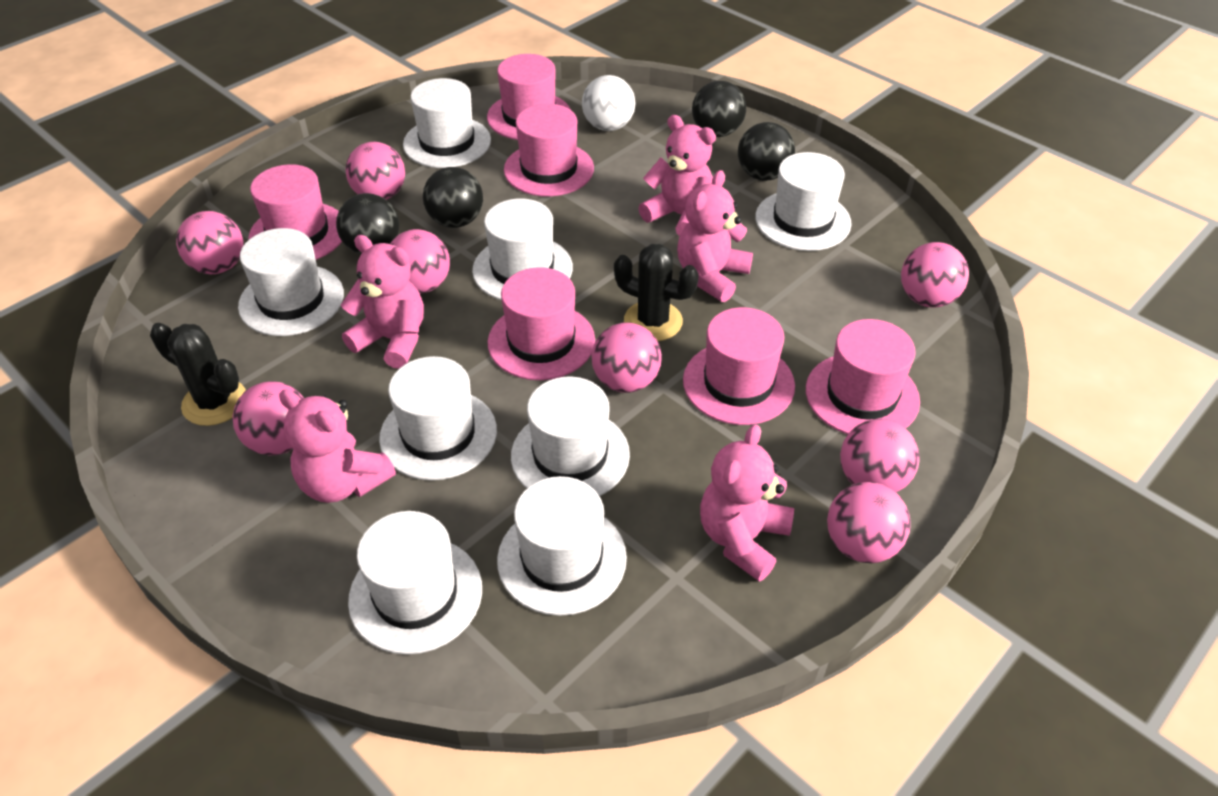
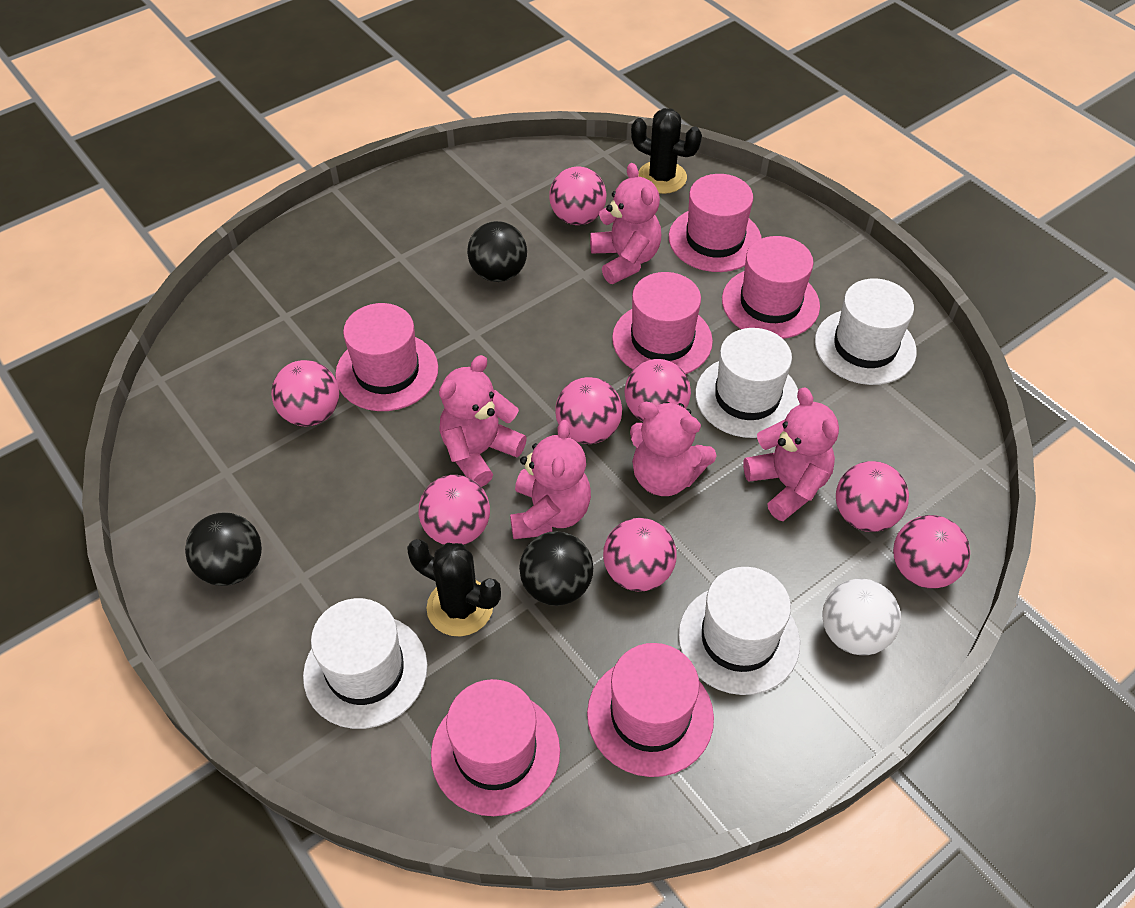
black ball: [336,193,399,255] [423,167,483,228] [692,81,746,137] [738,122,795,181] = 4 -> [185,512,262,586] [467,221,527,282] [519,531,593,606] = 3
white hat: [238,228,344,336] [348,511,482,655] [379,356,497,480] [403,78,491,168] [472,198,573,300] [497,476,627,616] [511,376,630,496] [755,152,852,251] = 8 -> [303,598,427,729] [678,567,800,695] [695,328,800,438] [815,278,917,385] = 4

